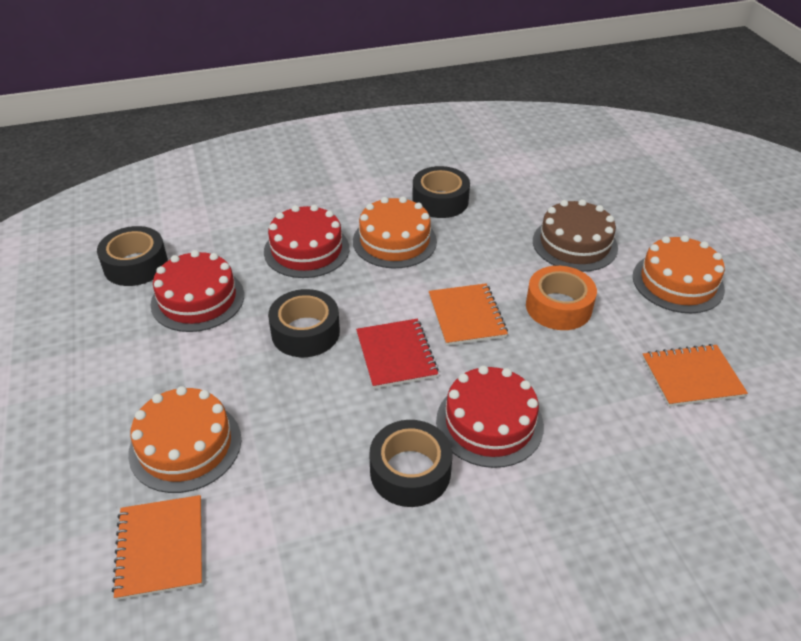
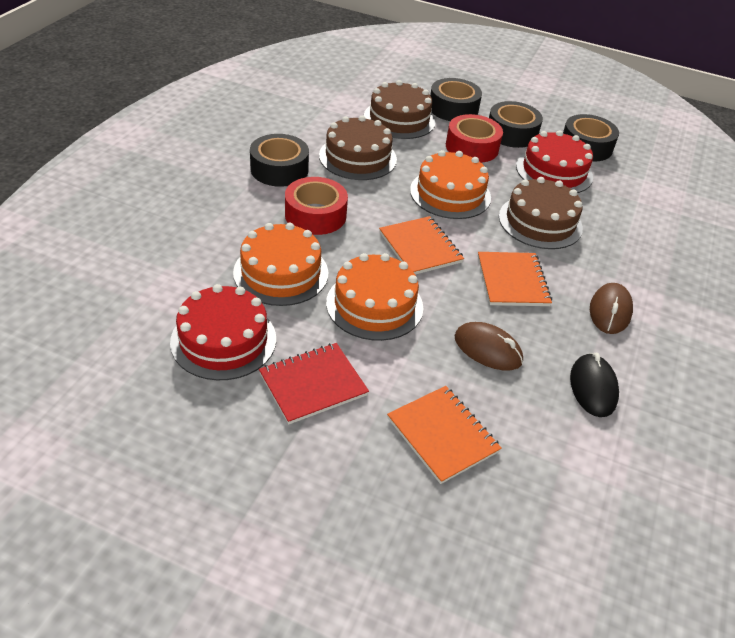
black mouse: none = 0 -> [570,353,619,417] = 1
brown cake: [533,199,618,272] = 1 -> [319,116,397,180] [364,80,436,139] [499,177,583,249] = 3
brown mouse: none = 0 -> [455,322,523,370] [590,283,633,334] = 2
orange tape: [526,266,597,330] = 1 -> none = 0
red cake: [151,250,244,332] [264,205,350,278] [436,366,544,468] = 3 -> [170,284,276,380] [516,130,593,193] = 2
red tape: none = 0 -> [285,177,348,235] [446,114,503,163] = 2

